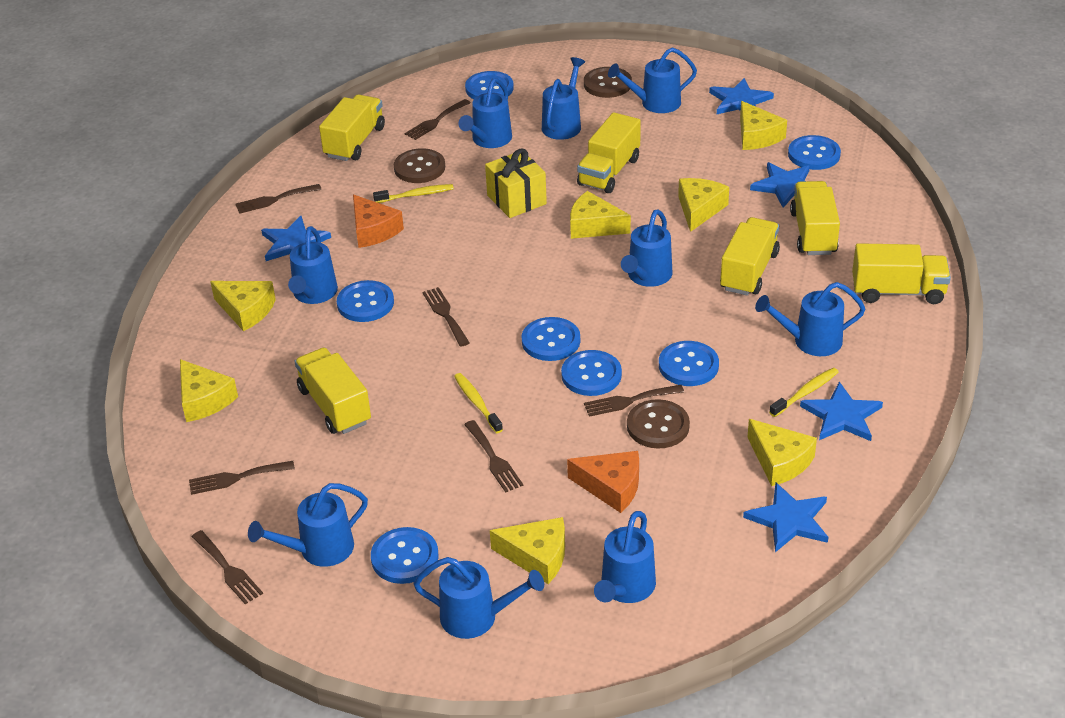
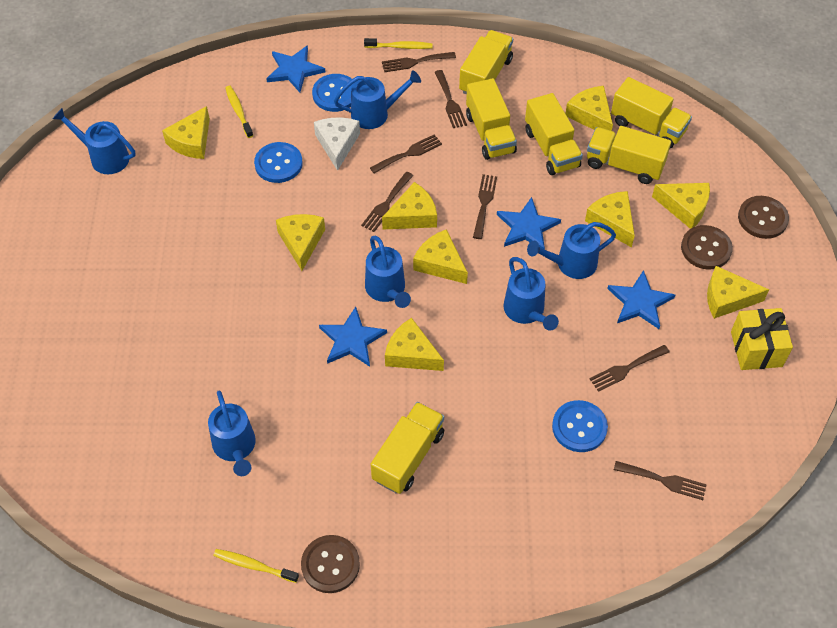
blue button: [337,280,394,322] [371,527,439,584] [465,71,514,99] [521,317,580,361] [561,350,622,396] [659,341,719,386] [788,135,841,170] = 7 -> [254,142,303,183] [312,74,355,112] [552,400,608,452] = 3
blue star: [261,216,331,261] [709,78,774,114] [743,482,828,552] [750,162,810,208] [800,382,883,441] = 5 -> [266,45,325,92] [319,307,387,367] [497,197,561,250] [607,270,675,329] = 4
blue watering can: [248,483,368,567] [288,226,338,304] [414,557,544,639] [458,78,512,148] [542,57,585,140] [594,511,656,603] [608,47,697,113] [621,209,672,287] [755,282,866,356] = 9 -> [53,108,136,174] [208,390,256,476] [334,70,421,129] [365,236,411,308] [503,257,559,331] [527,222,616,279] = 6
orange cheese: [353,194,404,248] [567,451,639,513] = 2 -> none = 0
white cheese: none = 0 -> [314,118,360,171] = 1
yellow cheese: [180,359,238,422] [210,281,276,331] [490,517,565,584] [570,191,631,239] [678,178,729,232] [740,101,787,150] [748,419,817,486] = 7 -> [162,106,210,159] [276,214,325,271] [382,182,437,229] [385,318,444,371] [413,229,468,284] [565,86,613,131] [585,191,635,248] [652,183,710,229] [707,266,769,319] = 9

